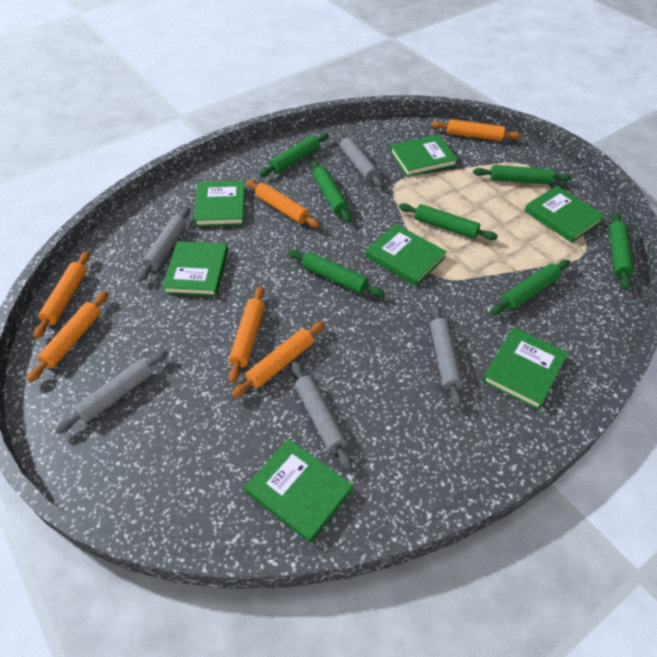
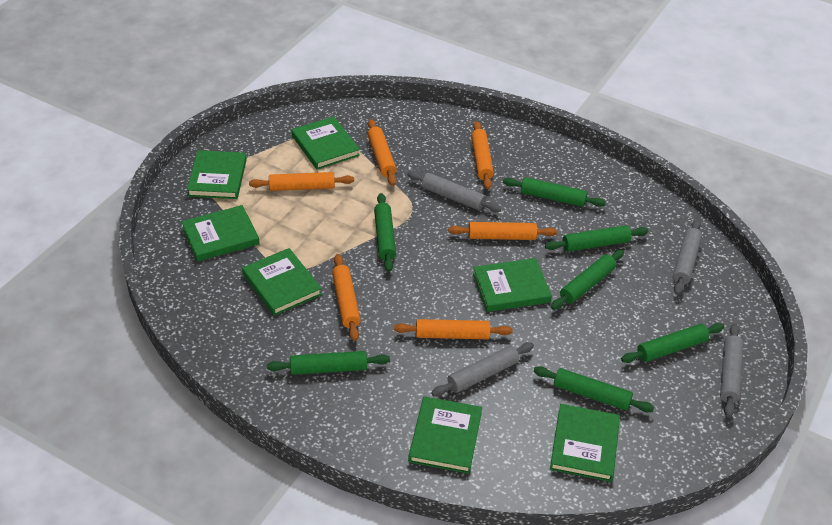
grey rolling pin: [55,350,168,434] [138,207,190,281] [292,361,352,470] [337,132,383,187] [430,305,463,408] = 5 -> [407,171,501,212] [431,342,534,397] [673,219,702,295] [720,323,744,418] = 4

